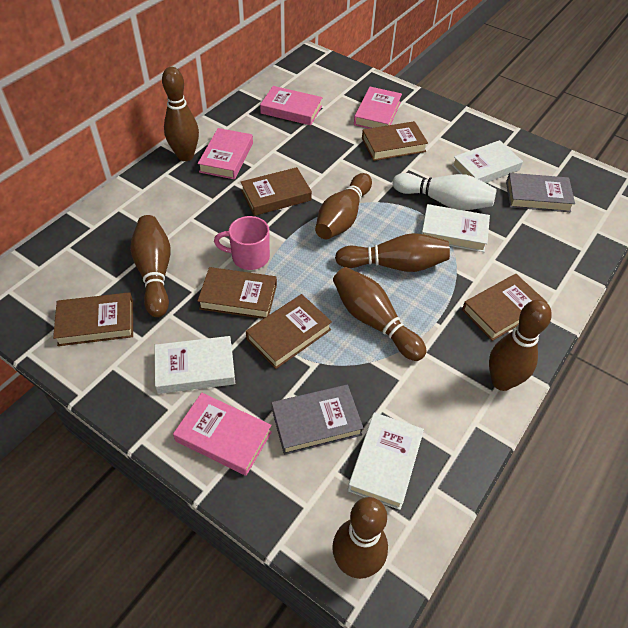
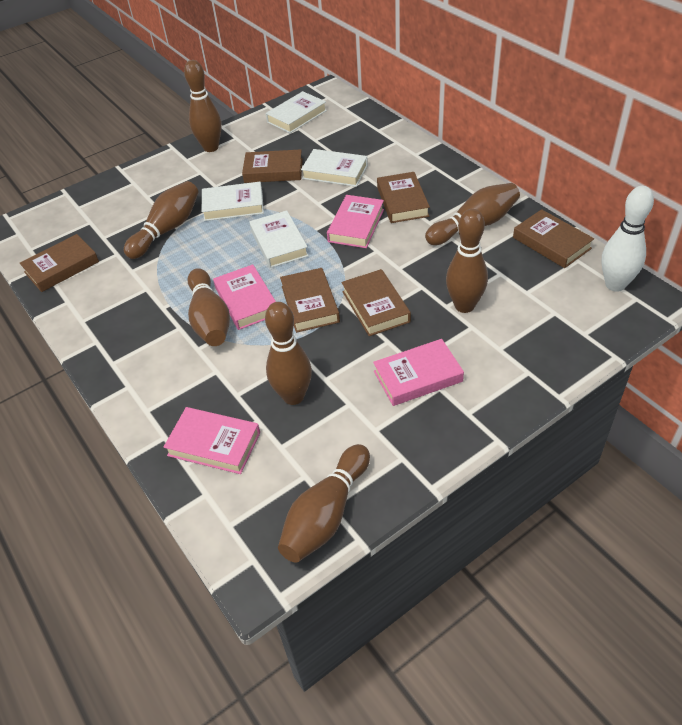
grey book: [272,385,364,455] [506,173,575,212] = 2 -> none = 0
pink mug: [214,216,270,270] = 1 -> none = 0

